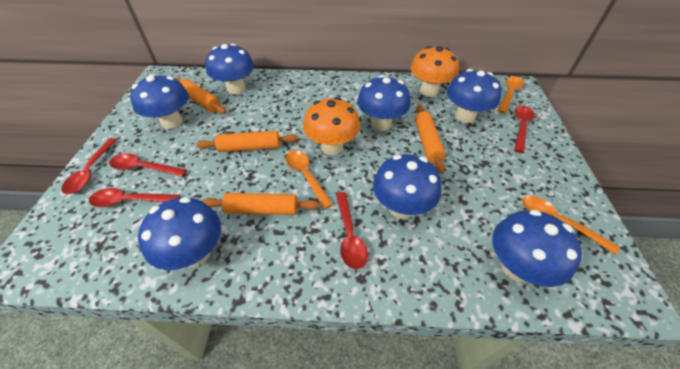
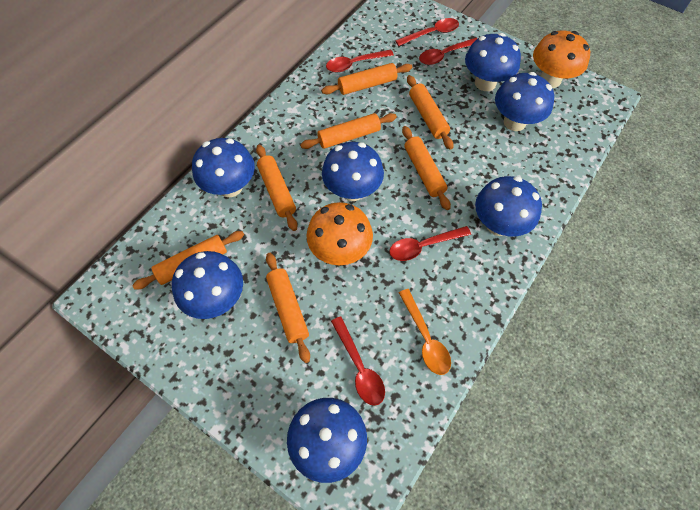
orange rolling pin: [175,78,226,114] [196,131,298,152] [202,193,320,215] [415,105,446,174] = 4 -> [132,231,244,290] [256,145,298,231] [266,253,310,363] [300,113,397,149] [322,63,412,95] [402,126,451,210] [407,75,453,150] = 7
orange spoon: [286,150,333,209] [497,76,524,114] [522,196,620,255] = 3 -> [399,289,451,375] = 1

